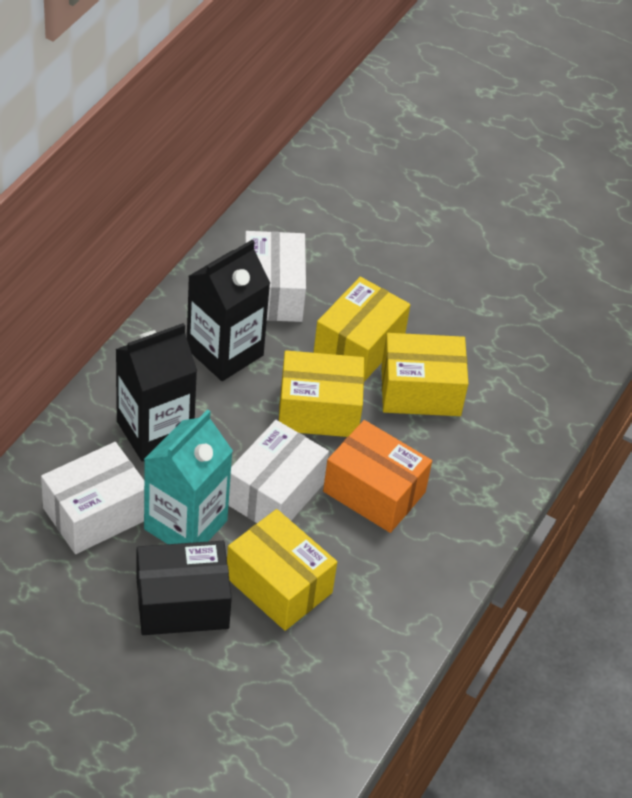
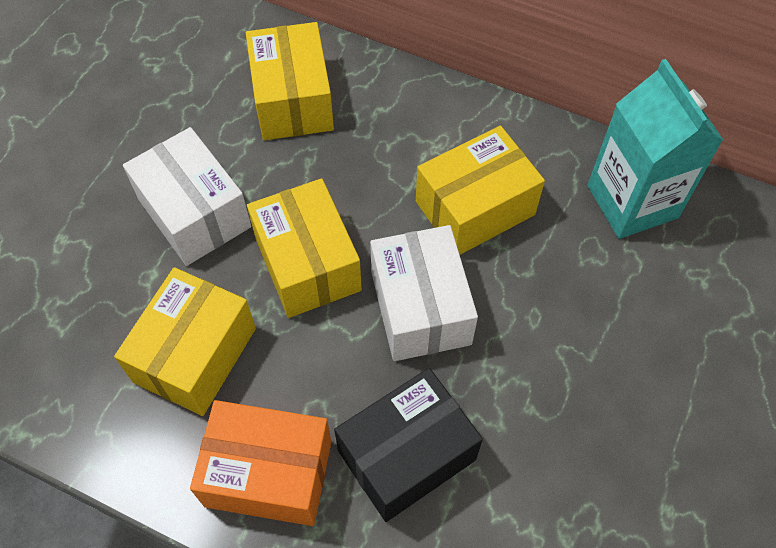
black carton: [115,323,197,462] [187,240,270,381] = 2 -> none = 0
white box: [41,442,144,554] [228,420,329,523] [245,231,306,322] = 3 -> [123,127,251,266] [370,225,478,361] = 2

